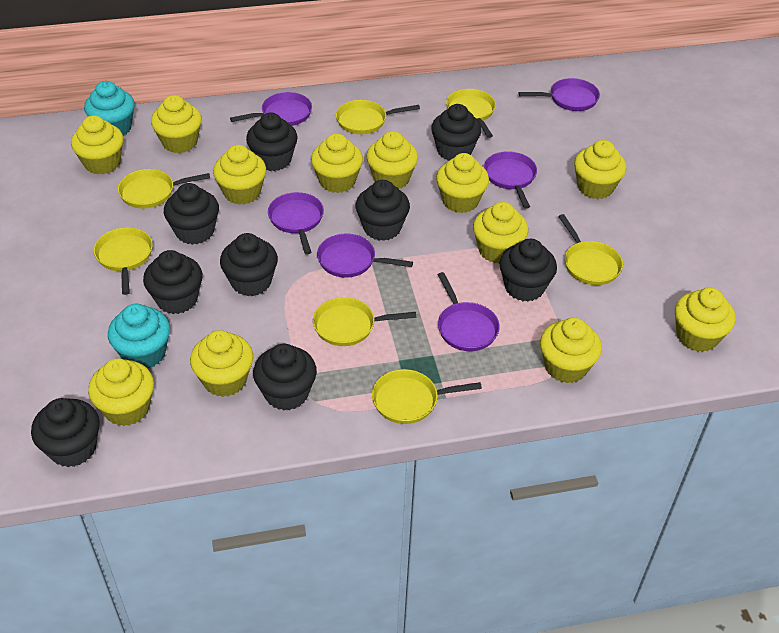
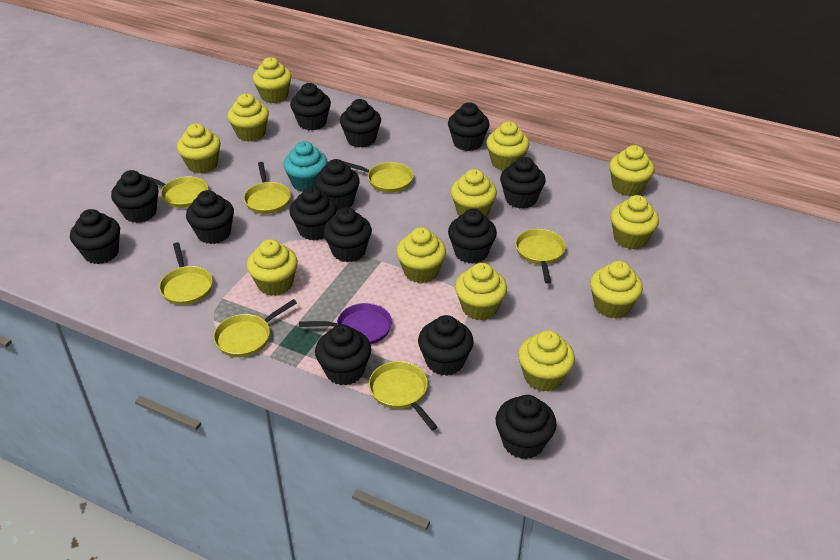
black cupcake: [31,398,100,467] [143,250,203,314] [164,183,219,245] [220,233,278,296] [246,113,298,171] [253,344,317,410] [356,180,410,241] [431,104,482,161] [499,239,557,302] = 9 -> [70,209,120,264] [111,170,159,223] [186,190,234,244] [289,187,337,241] [290,83,331,131] [314,159,360,211] [315,325,371,386] [323,207,372,262] [340,99,381,148] [418,315,474,376] [448,102,490,151] [448,209,497,263] [496,395,557,459] [500,157,546,209] = 14
purple pan: [230,92,312,126] [268,192,324,254] [317,234,413,278] [438,272,500,351] [484,151,537,209] [519,78,600,111] = 6 -> [299,303,392,345] = 1
turquoise cupcake: [84,81,135,136] [108,304,170,369] = 2 -> [283,141,328,192] = 1

